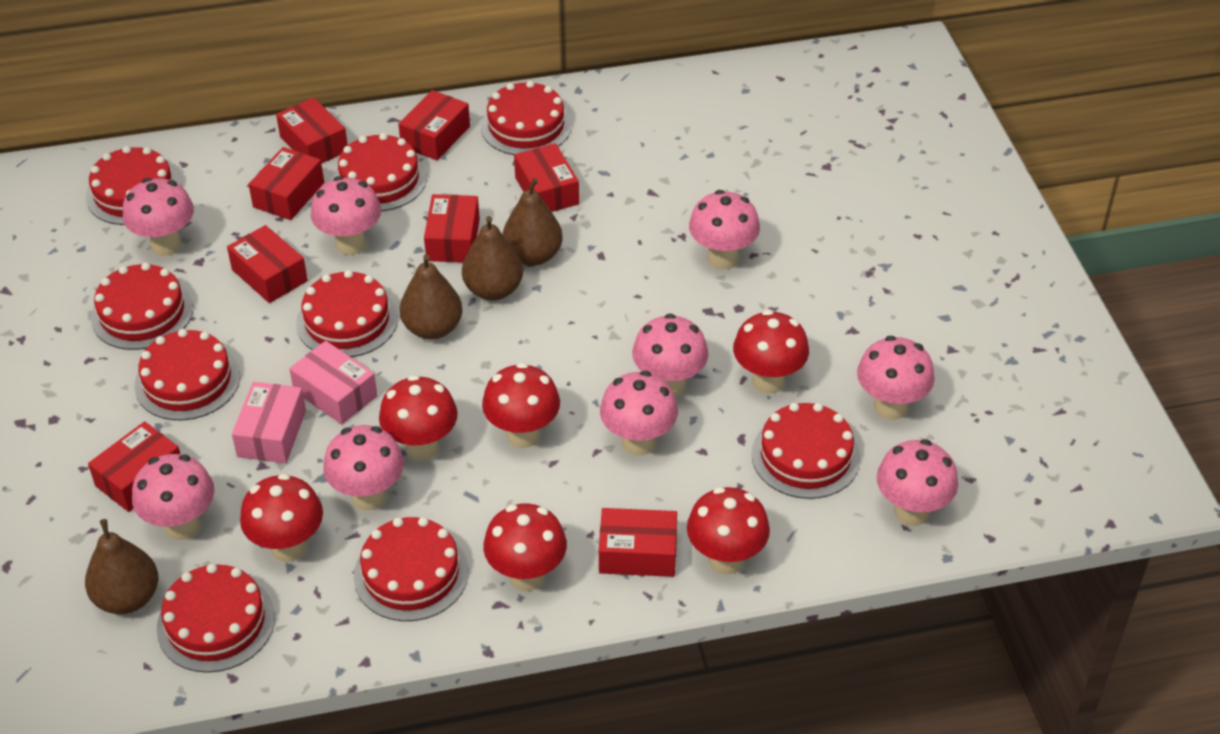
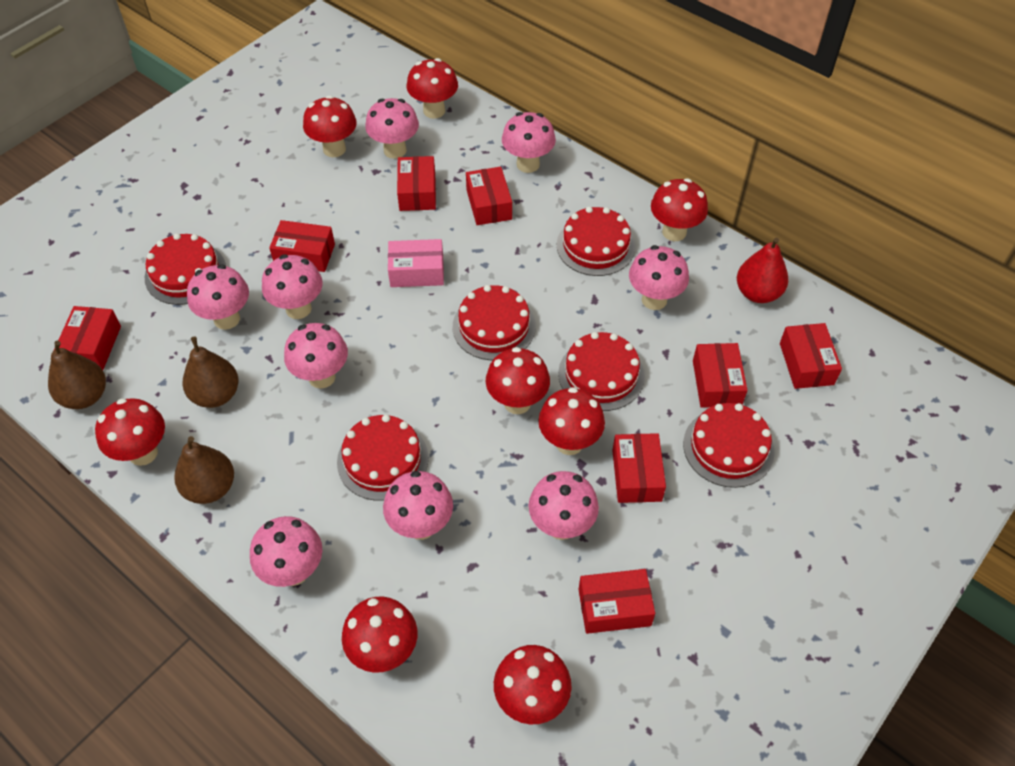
brown pear: [85,519,158,614] [400,254,462,340] [462,216,523,301] [502,178,563,266] = 4 -> [48,341,106,409] [174,436,234,504] [183,336,239,408] = 3
pink box: [232,382,306,463] [289,341,378,424] = 2 -> [388,239,444,287] = 1
red cake: [86,146,182,225] [91,263,193,350] [135,329,240,420] [157,564,275,673] [296,270,398,357] [333,133,427,211] [354,517,468,621] [481,81,572,155] [751,403,860,499] = 9 -> [145,233,226,305] [337,414,428,501] [453,285,536,360] [557,206,635,276] [558,332,645,411] [683,403,775,488] = 6
red mushroom: [240,473,323,562] [379,375,458,461] [482,363,560,448] [483,504,567,591] [687,487,770,575] [733,310,809,394] = 6 -> [95,398,165,466] [303,95,357,157] [342,597,418,673] [407,58,458,119] [486,347,550,414] [494,645,572,724] [538,387,605,455] [651,178,708,241] = 8
red pear: none = 0 -> [737,238,788,303] = 1

